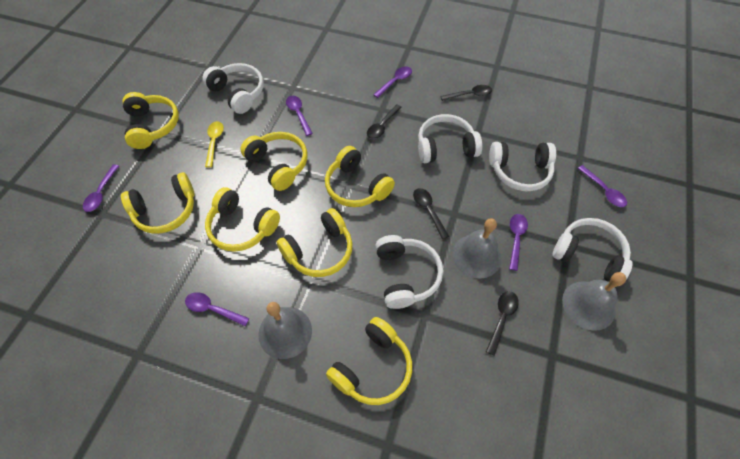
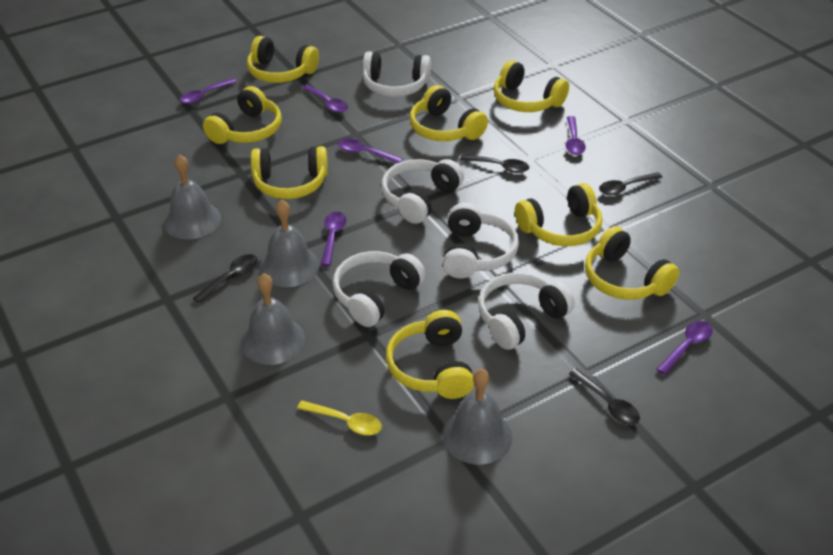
grey bell: [258,302,312,359] [452,218,502,279] [562,272,626,331] = 3 -> [164,154,221,239] [241,273,305,365] [259,200,319,287] [442,369,513,465] = 4
yellow headphones: [121,173,194,234] [123,92,179,149] [205,187,280,252] [240,132,307,191] [277,208,352,277] [325,146,395,207] [326,317,412,405] = 7 -> [203,86,281,144] [247,36,319,83] [251,146,328,199] [386,310,474,399] [410,85,488,141] [494,60,569,112] [515,183,602,246] [585,226,680,300] = 8

